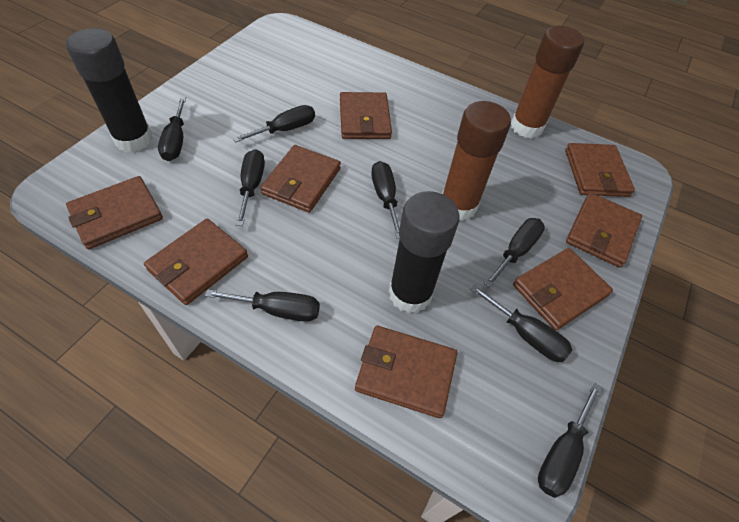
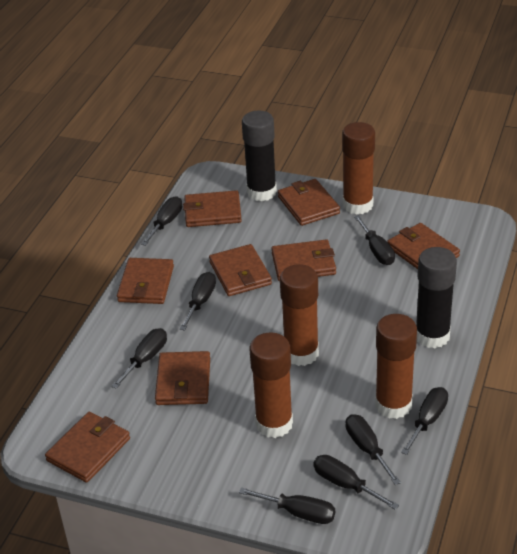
brown glue stick: [442,101,511,221] [511,26,584,139] = 2 -> [249,332,293,438] [280,264,319,366] [342,122,375,214] [375,314,417,419] = 4

